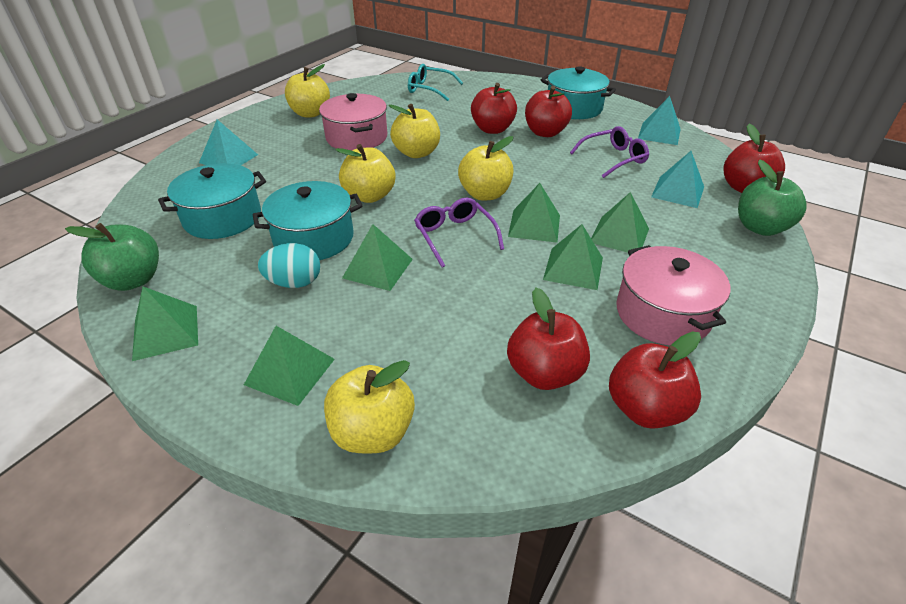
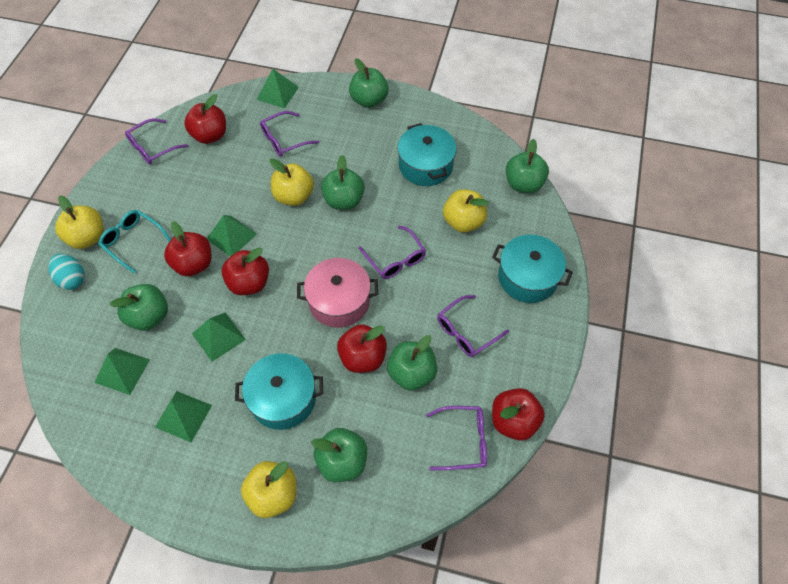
green apple: [65,223,159,291] [738,159,807,236] = 2 -> [110,284,168,331] [311,428,367,482] [321,155,365,210] [349,58,389,108] [387,335,437,391] [506,139,549,193] = 6
green pyramid: [132,287,198,361] [244,326,335,406] [342,224,413,291] [508,183,560,242] [543,224,603,290] [591,192,649,253] = 6 -> [94,348,150,395] [155,391,212,442] [192,312,246,362] [207,215,257,257] [256,69,299,109] = 5
pink pot: [319,93,387,151] [616,245,730,345] = 2 -> [297,258,378,328] = 1
purple glasses: [414,198,504,268] [570,126,649,178] = 2 -> [125,118,189,165] [260,111,319,157] [359,226,426,279] [426,406,487,470] [437,295,509,357] = 5
turquoise pyramid: [199,119,258,165] [638,96,681,145] [651,151,704,208] = 3 -> none = 0
yellow apple: [285,64,330,118] [324,360,415,453] [336,144,396,203] [389,104,440,158] [458,136,513,200] = 5 -> [55,196,103,249] [241,461,296,518] [270,159,314,206] [443,189,488,233] = 4

